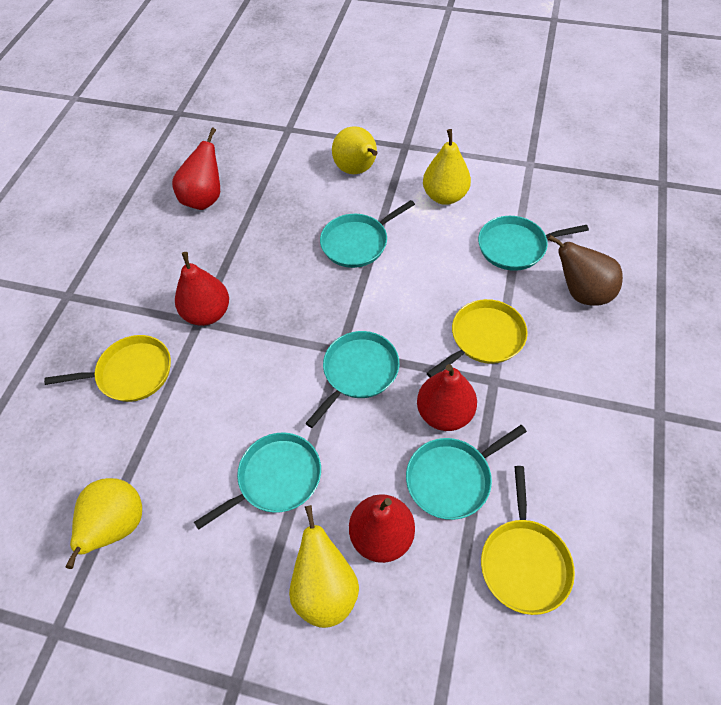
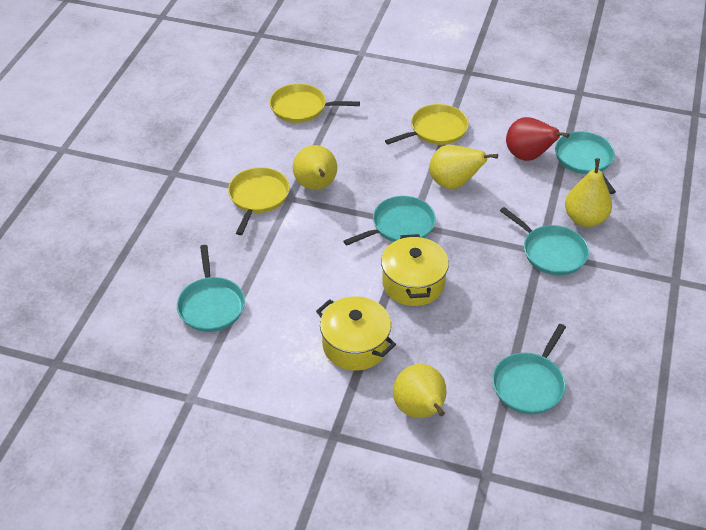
brown pear: [548,235,623,305] = 1 -> none = 0
red pear: [172,128,220,210] [175,252,229,326] [349,494,415,563] [417,364,477,431] = 4 -> [506,117,569,161] = 1
yellow pot: none = 0 -> [316,296,396,371] [381,234,449,306] = 2

